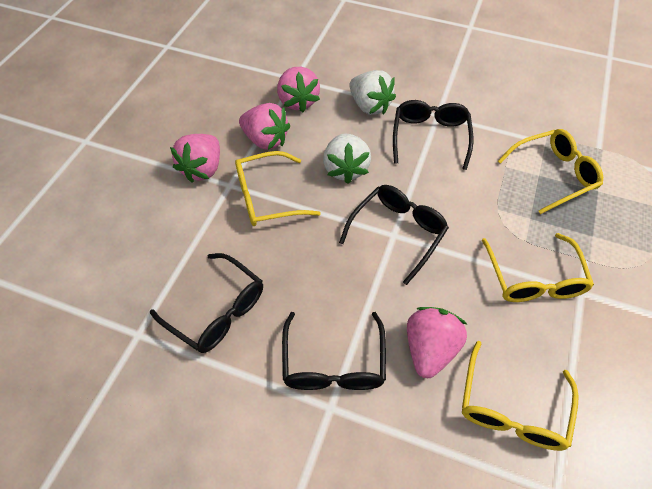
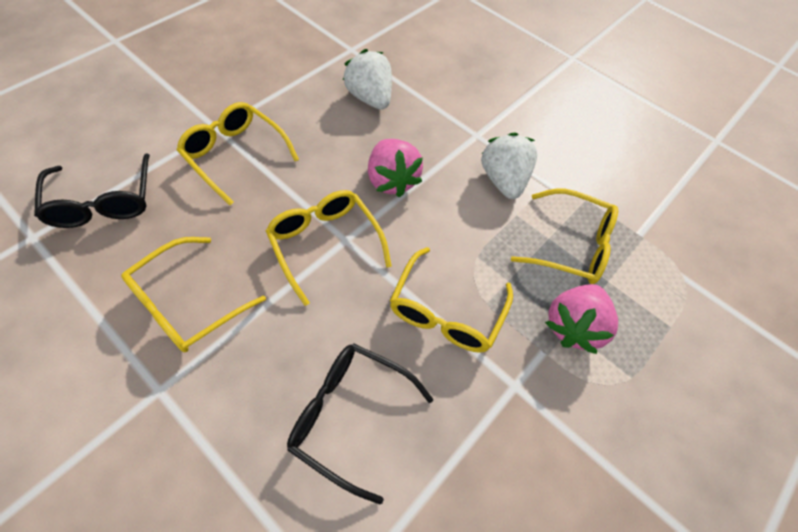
black glasses: [150,253,263,353] [282,312,386,390] [339,185,449,285] [393,100,473,170] = 4 -> [34,153,150,228] [287,343,433,505] = 2
pink strawberry: [170,134,220,182] [239,103,290,150] [277,67,320,112] [407,307,468,378] = 4 -> [368,139,423,197] [545,284,618,354] = 2
yellow glasses: [235,151,321,226] [462,341,579,451] [482,233,594,302] [498,129,603,214] = 4 -> [121,237,266,352] [177,102,299,205] [266,190,392,306] [390,247,513,353] [511,189,618,284] = 5

